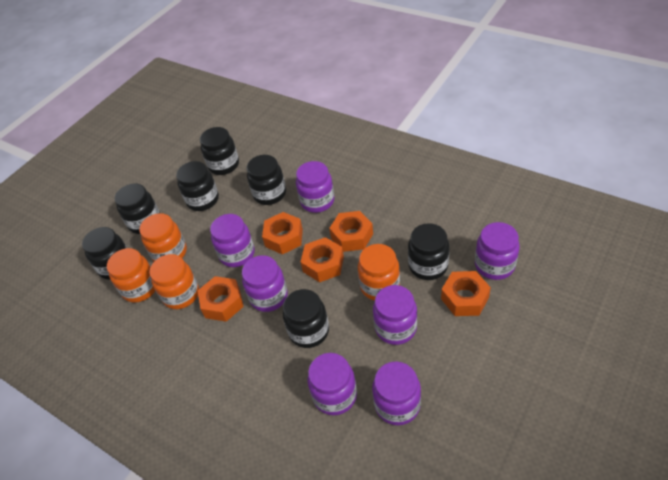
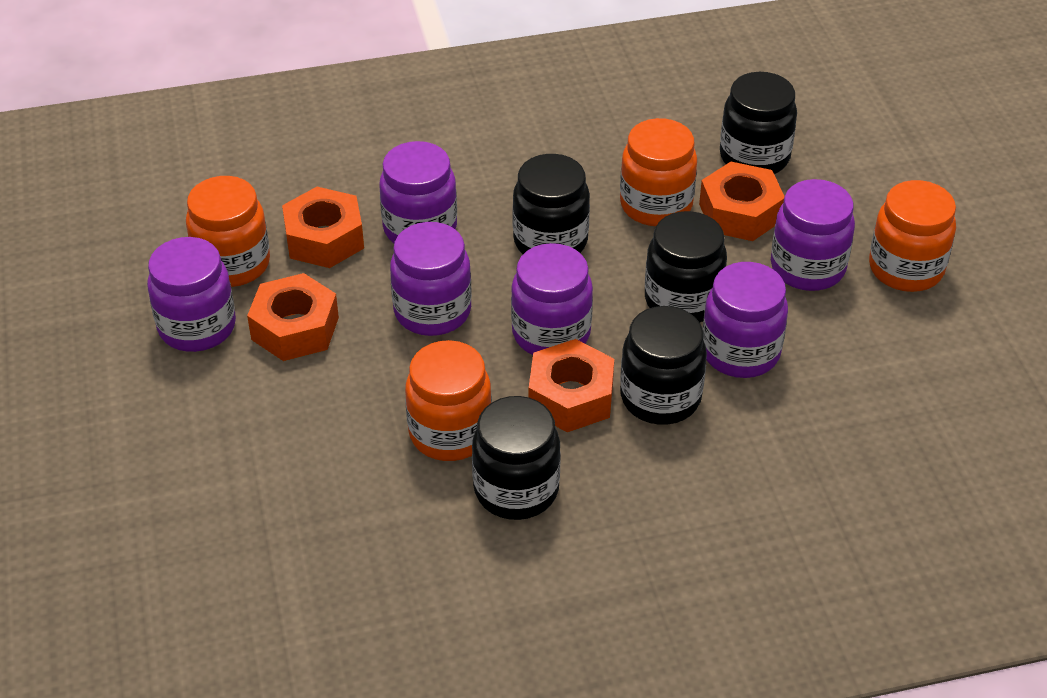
black jar: [82,227,127,280] [115,184,160,234] [176,161,219,211] [200,127,239,175] [247,155,286,205] [283,289,329,348] [408,223,449,280] = 7 -> [472,396,561,520] [512,154,590,254] [620,306,707,425] [645,211,727,322] [720,72,797,174] = 5
orange nut: [198,276,244,322] [262,212,303,255] [301,237,344,282] [329,211,373,252] [441,271,491,316] = 5 -> [247,273,339,361] [282,187,364,268] [529,339,614,432] [699,162,785,241] = 4
purple jar: [210,214,255,267] [242,255,288,312] [296,161,334,213] [308,353,357,415] [372,362,421,425] [373,285,417,345] [475,222,520,280] = 7 -> [147,237,236,352] [379,141,457,243] [390,222,472,336] [511,243,593,355] [702,262,788,378] [771,179,855,291] = 6

